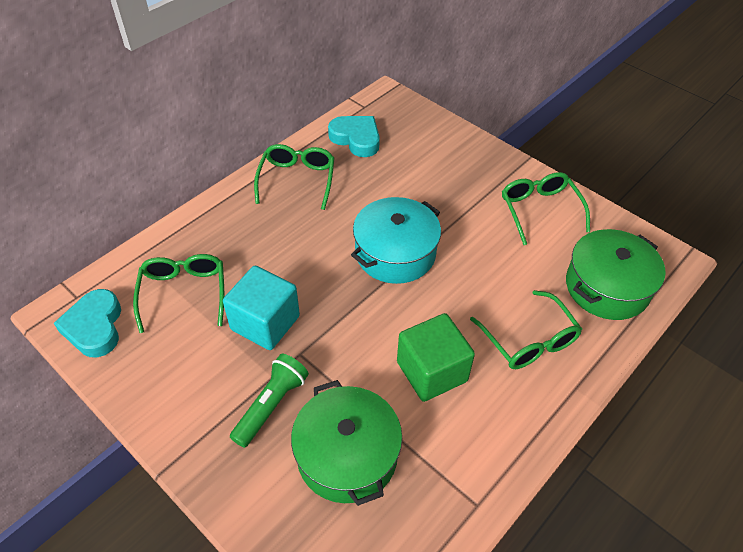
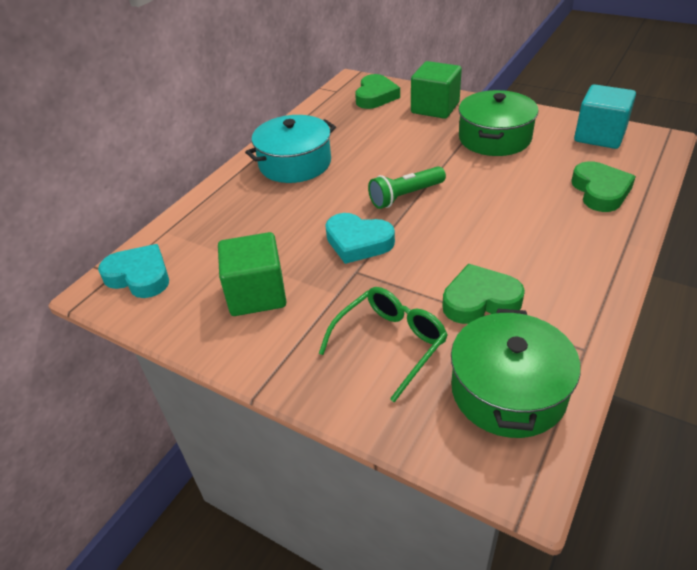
green cube: [397,313,475,402] = 1 -> [218,232,287,316] [411,61,462,119] = 2
green glasses: [133,254,224,333] [254,144,335,210] [470,290,582,369] [502,172,590,245] = 4 -> [319,287,448,402] = 1
green heart: none = 0 -> [355,74,400,109] [442,264,525,324] [571,161,636,212] = 3

